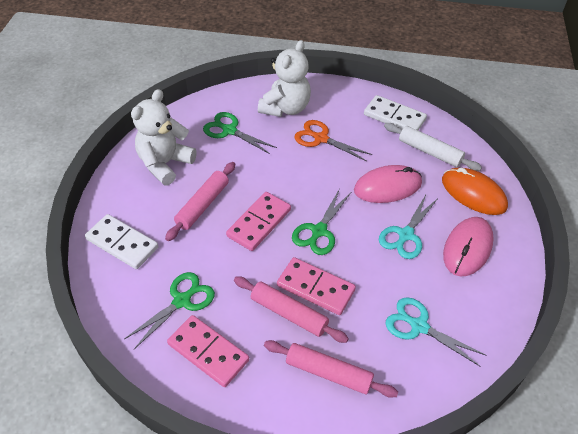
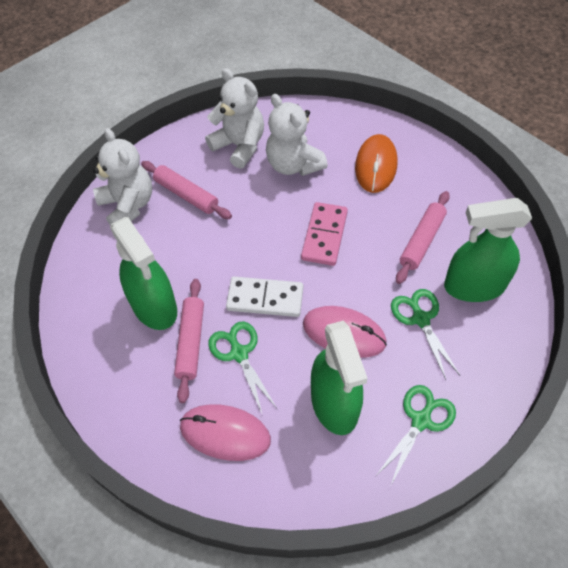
green spray bottle: none = 0 -> [110,217,177,330] [311,321,368,435] [444,198,532,302] = 3
orange scissors: [294,120,372,161] = 1 -> none = 0
pink domino: [167,315,249,387] [226,192,291,251] [277,257,356,315] = 3 -> [301,202,348,266] = 1
turquoise scissors: [379,195,438,259] [386,297,485,367] = 2 -> none = 0
white domino: [85,214,159,269] [364,95,427,130] = 2 -> [226,277,303,317] = 1
white rolling pin: [384,123,482,171] = 1 -> none = 0
white teddy bear: [131,89,197,185] [258,40,311,117] = 2 -> [93,128,152,225] [205,68,264,169] [266,94,328,176] = 3

